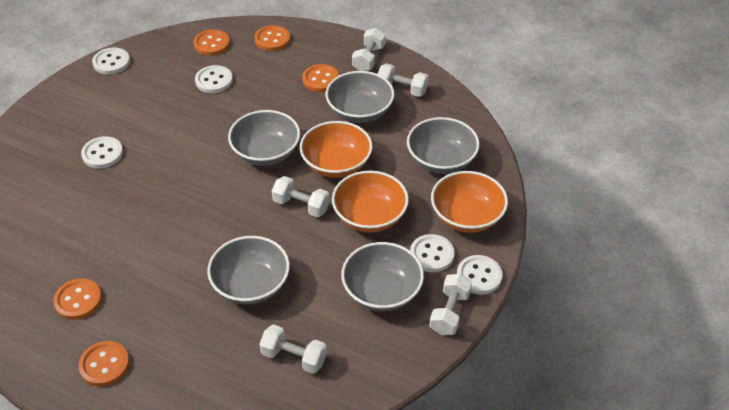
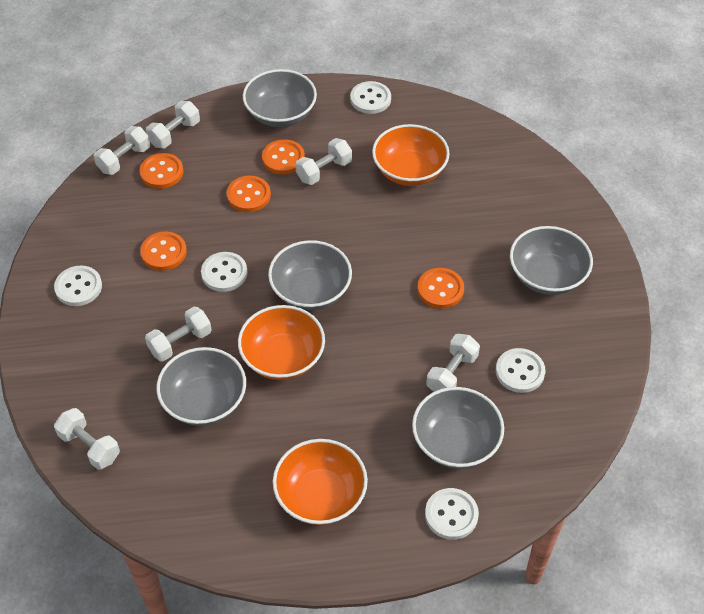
white dumbbell: [259,324,327,374] [272,176,330,217] [352,28,386,71] [378,63,429,97] [430,274,472,335] = 5 -> [54,408,120,470] [94,126,150,175] [145,307,212,361] [146,101,200,148] [295,138,352,185] [426,334,480,392] = 6

